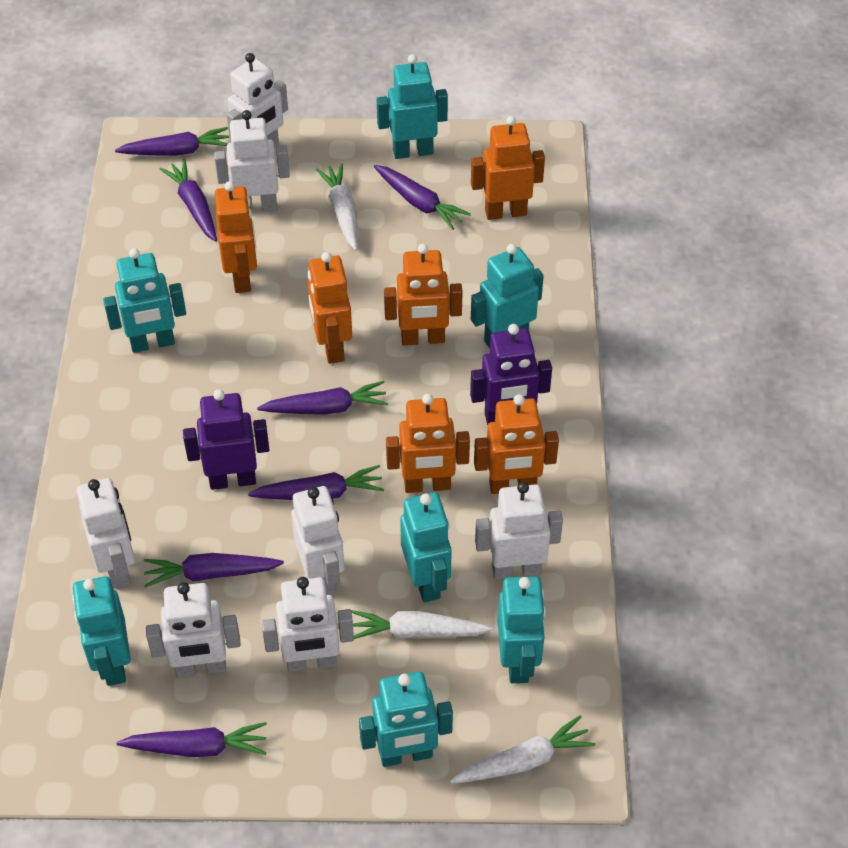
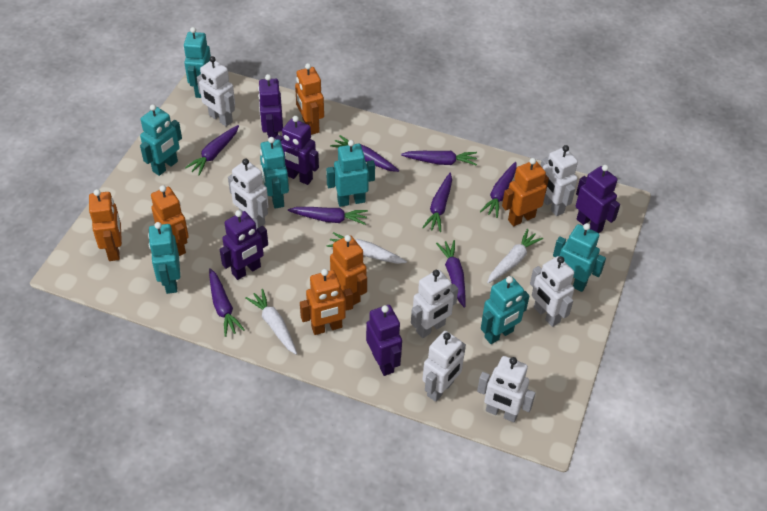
purple carrot: [115,127,229,156] [117,722,267,757] [144,553,284,588] [159,159,217,242] [248,465,384,500] [257,381,388,415] [374,165,471,230] = 7 -> [185,125,239,175] [209,268,245,337] [288,207,368,225] [330,135,399,172] [401,151,477,166] [422,173,452,232] [436,240,466,308] [480,162,517,218] = 8
purple robot: [183,389,269,490] [470,324,552,425] = 2 -> [220,210,268,280] [258,74,283,139] [274,116,319,185] [366,305,402,376] [576,165,620,233] = 5

